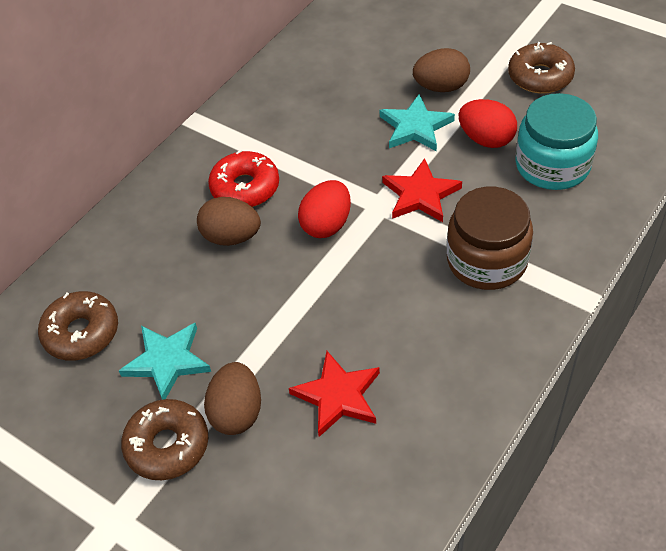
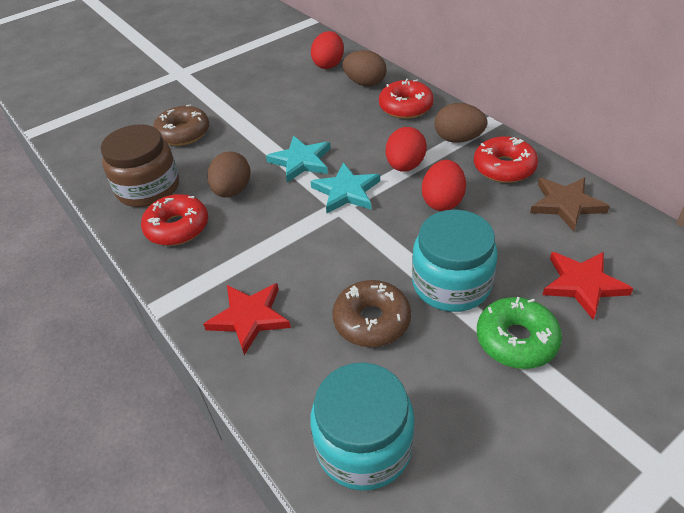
brown donut: [38,291,118,361] [121,399,208,480] [508,42,575,94] = 3 -> [153,104,209,146] [332,280,411,347] = 2
brown star: none = 0 -> [530,177,610,232] = 1
green donut: none = 0 -> [477,297,562,369] = 1
red donut: [208,150,279,207] = 1 -> [141,194,208,246] [379,79,434,119] [474,136,538,183] = 3
red egg: [298,180,351,238] [459,99,517,148] = 2 -> [311,31,344,69] [386,127,427,171] [422,160,466,211] = 3
turquoise jar: [515,93,598,190] = 1 -> [310,363,415,491] [412,210,498,312] = 2

